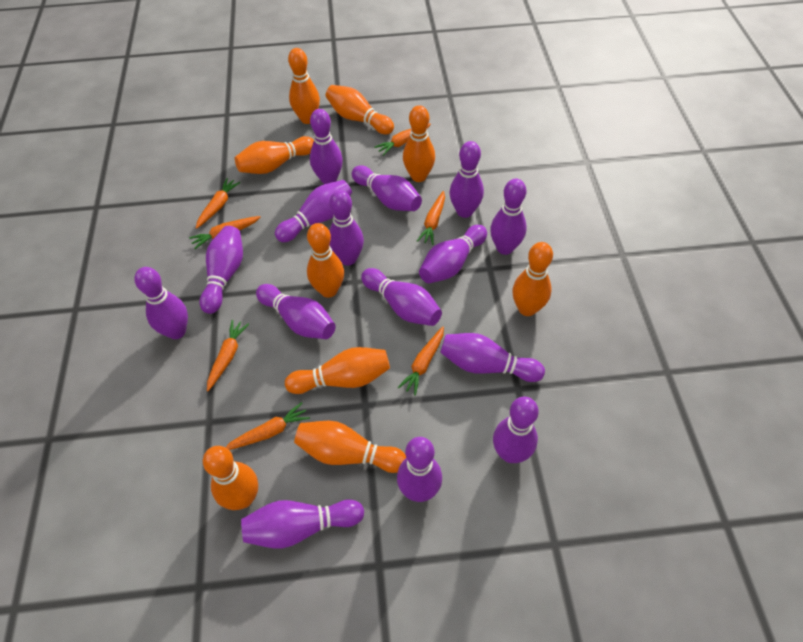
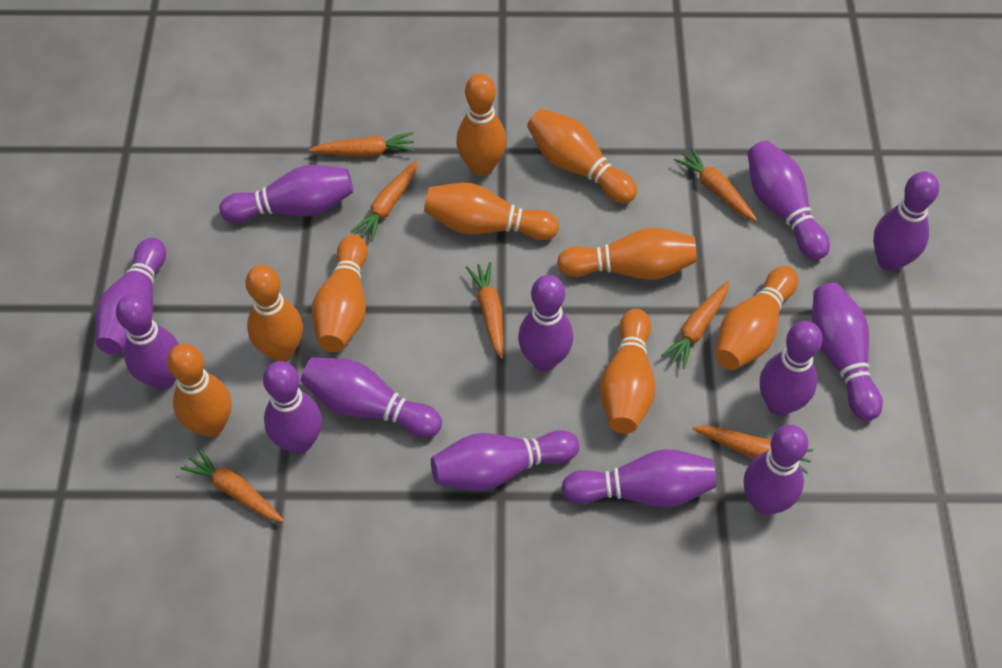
purple bowling pin: [134,267,188,339] [199,226,243,314] [241,499,364,549] [256,284,336,339] [275,180,352,242] [310,109,343,184] [329,190,364,266] [352,165,422,211] [361,268,442,326] [397,437,442,502] [419,225,487,283] [440,333,545,382] [449,141,484,218] [490,179,527,255] [493,397,539,463] = 15 -> [95,238,166,354] [116,294,179,390] [219,165,353,223] [263,361,322,454] [301,357,442,438] [431,430,579,491] [518,275,573,371] [561,449,716,507] [744,425,808,515] [748,140,830,260] [760,321,823,416] [812,283,883,421] [873,171,939,271] = 13

